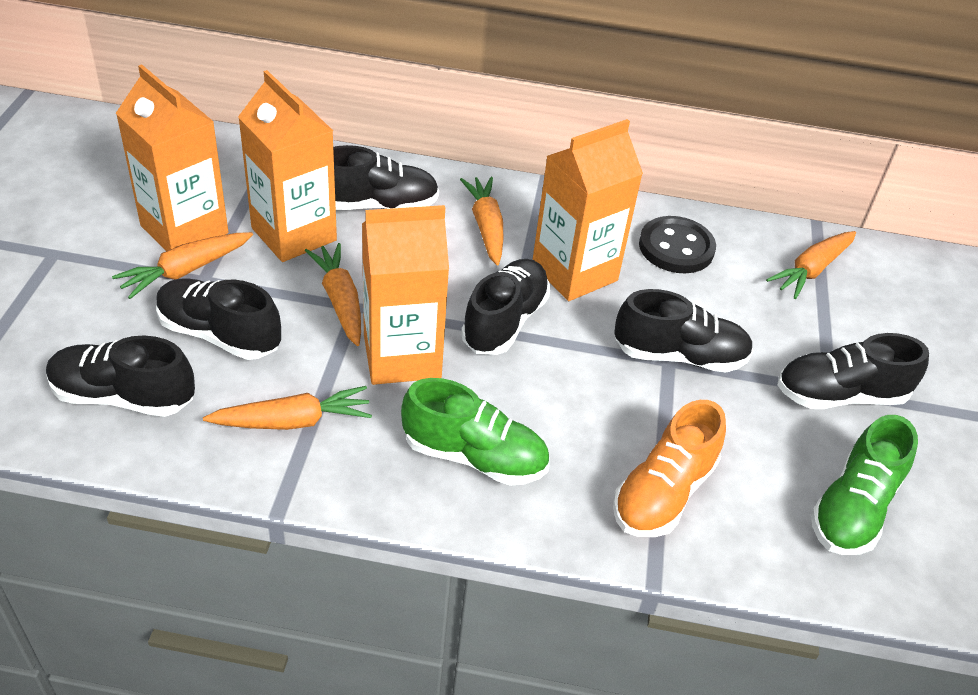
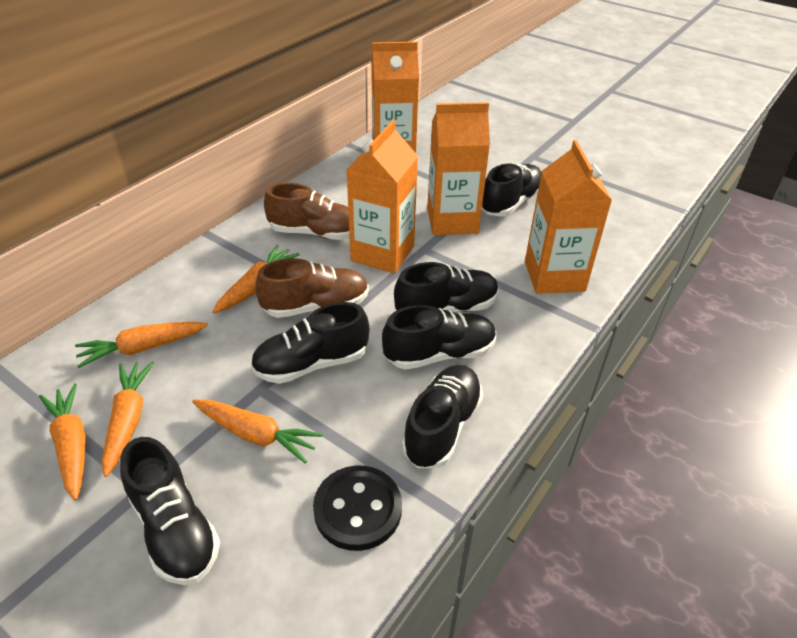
brown shoe: none = 0 -> [255,258,369,318] [264,183,349,240] = 2
green shoe: [401,378,549,486] [811,415,918,555] = 2 -> none = 0
orange shoe: [613,400,726,537] = 1 -> none = 0

